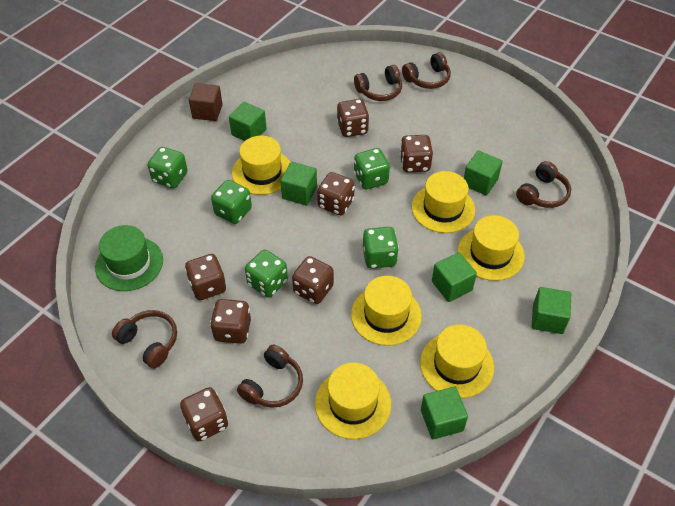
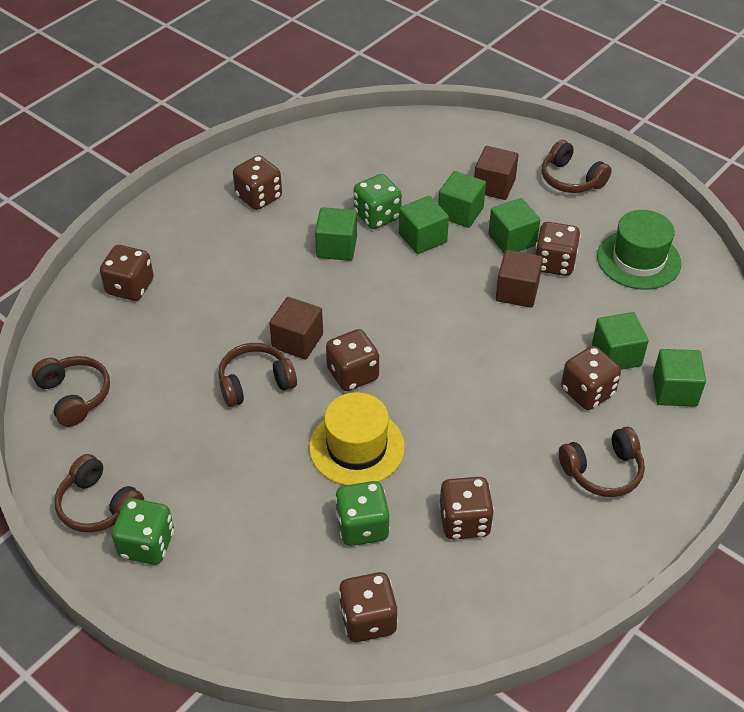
brown cube: [189,83,223,121] = 1 -> [269,297,323,360] [474,146,518,200] [496,250,543,308] = 3
green dice: [148,147,187,188] [211,180,252,224] [245,250,288,298] [354,148,390,190] [363,227,399,269] = 5 -> [112,498,174,565] [335,481,390,546] [354,174,402,229] = 3
yellow hat: [232,136,290,195] [315,363,391,439] [351,276,422,346] [412,171,475,233] [420,325,494,398] [458,215,525,281] = 6 -> [309,392,405,485] = 1

